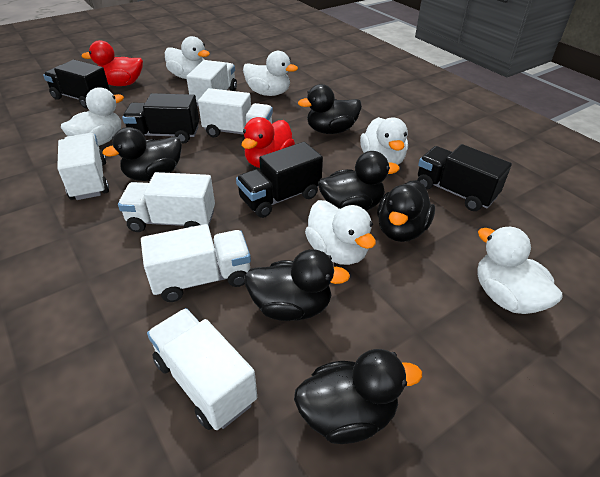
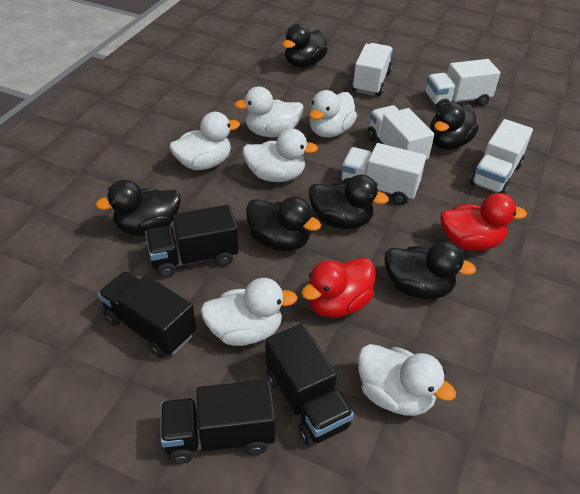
white truck: [57,133,109,200] [118,172,215,232] [141,224,251,302] [147,308,257,430] [186,60,237,106] [198,88,273,137] = 6 -> [341,143,426,205] [352,43,393,96] [368,105,434,160] [426,59,501,110] [470,119,533,194] = 5

